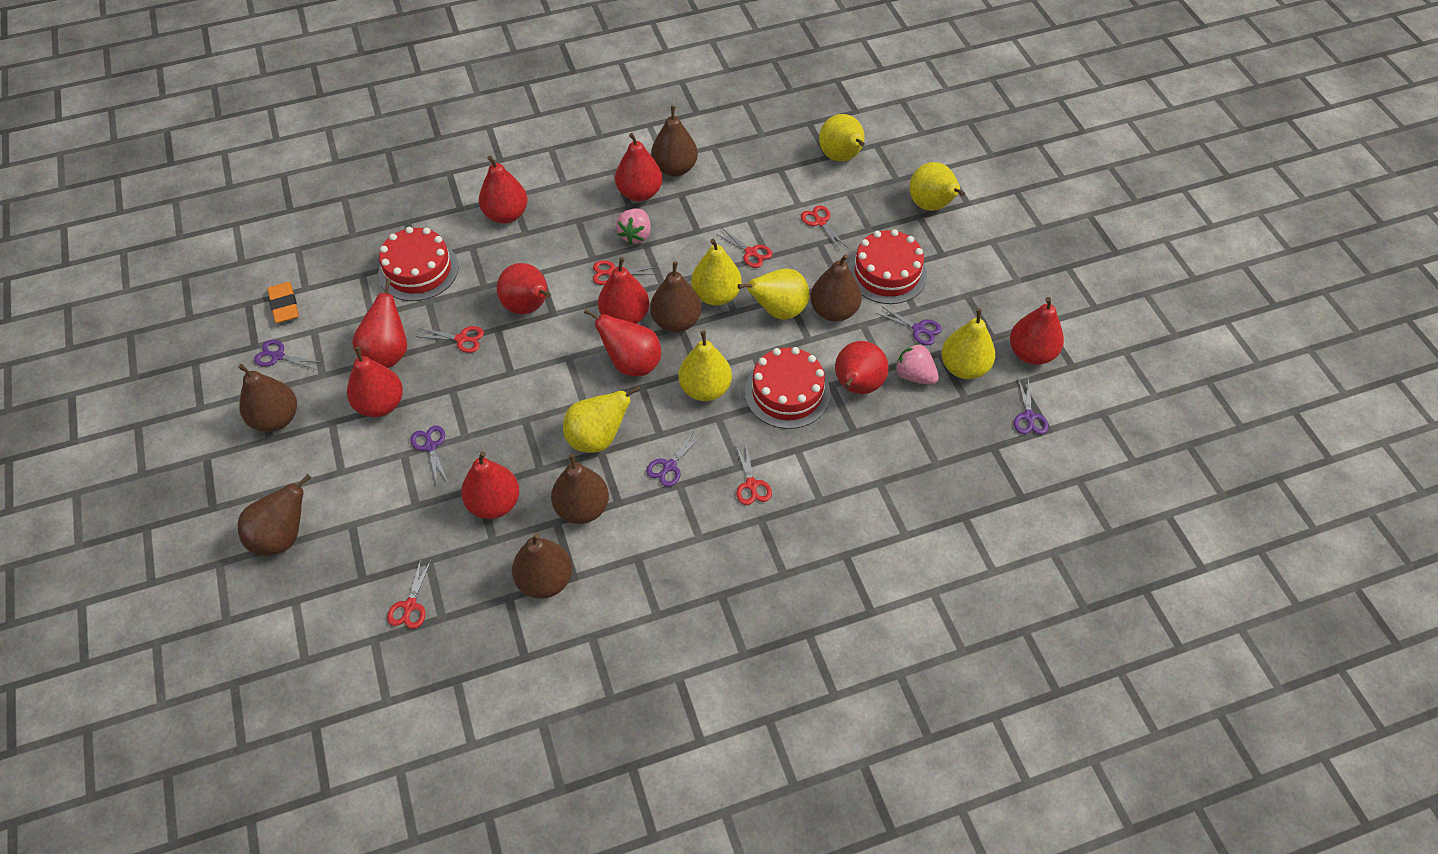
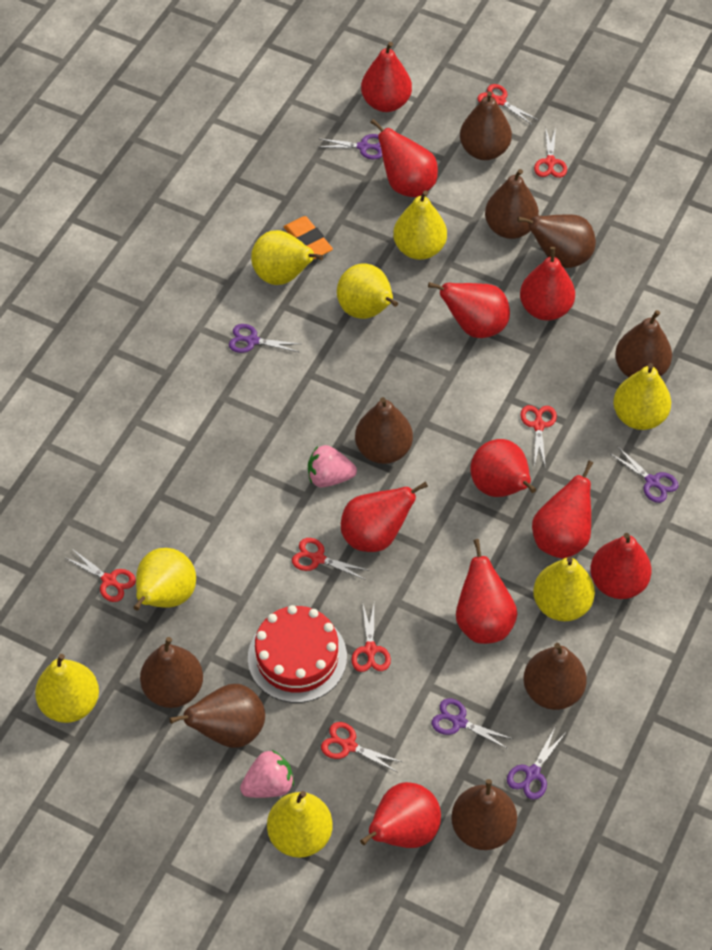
brown pear: [238,364,297,432] [238,474,311,556] [512,533,572,599] [551,454,609,524] [650,262,702,332] [651,106,698,176] [810,254,862,322] = 7 -> [140,637,203,708] [169,684,265,748] [355,397,413,464] [451,779,517,850] [460,91,512,160] [485,169,539,239] [517,214,596,268] [523,643,587,710] [615,310,672,377] = 9
red cake: [378,227,459,301] [745,347,830,429] [848,229,927,304] = 3 -> [248,605,347,703] = 1
red scissors: [387,559,432,629] [416,326,484,353] [593,260,657,285] [716,228,773,268] [736,444,772,505] [801,205,848,250] = 6 -> [64,549,136,602] [292,538,370,579] [321,722,402,772] [351,601,391,672] [477,84,538,125] [520,405,557,468] [534,127,567,178] = 7
yellow pear: [563,385,641,453] [678,331,732,401] [691,239,742,306] [738,268,810,320] [819,114,865,161] [909,162,965,211] [941,309,995,379] = 7 -> [35,654,99,723] [134,548,196,610] [251,230,323,285] [267,791,333,858] [337,263,398,319] [393,190,447,260] [533,557,595,621] [613,363,671,430] = 8

